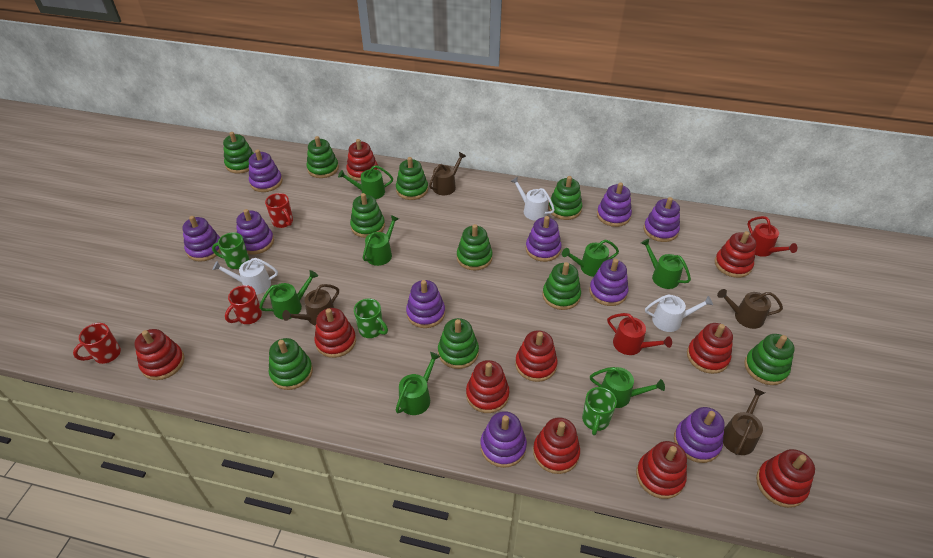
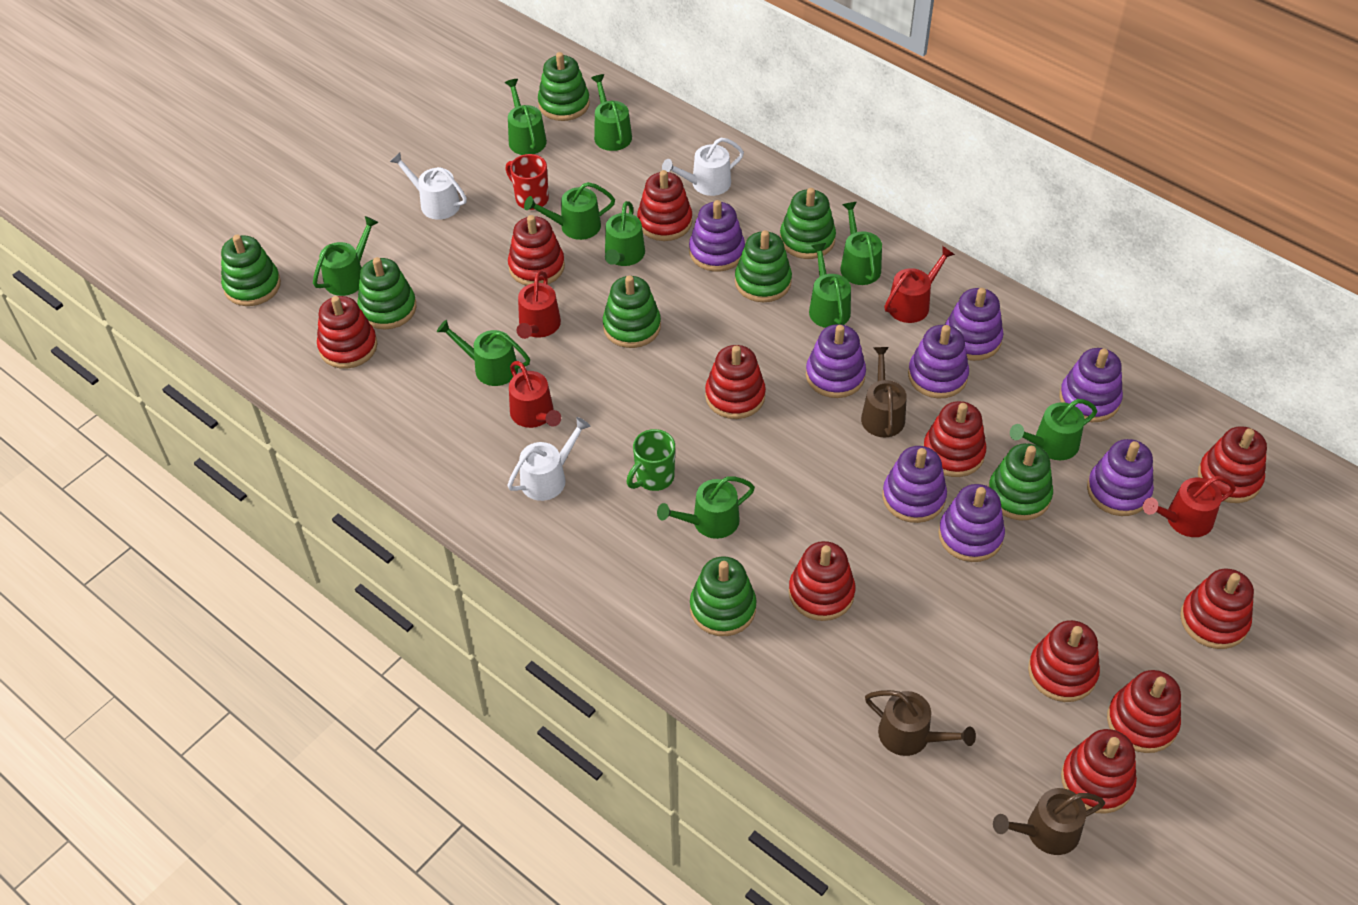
brown watering can: [282,284,339,326] [429,152,466,195] [717,289,783,329] [723,388,765,455] = 4 -> [861,347,907,437] [865,690,976,756] [993,788,1105,855] = 3
green mug: [212,232,249,269] [354,299,388,338] [582,387,617,435] = 3 -> [627,429,675,491] = 1
green stacking toy: [223,132,254,174] [269,338,313,390] [307,136,339,178] [350,193,385,238] [396,157,428,200] [438,318,479,369] [457,224,493,270] [543,262,581,310] [548,176,582,220] [744,334,795,385] = 10 -> [221,235,281,306] [357,257,417,329] [538,52,590,121] [603,275,661,348] [690,556,757,636] [735,230,792,302] [780,188,836,259] [988,443,1053,520] = 8
green watering can: [259,270,318,319] [338,165,393,199] [363,215,399,266] [396,352,441,415] [562,239,619,277] [590,367,665,408] [641,239,691,289] = 7 -> [313,216,379,296] [437,320,530,386] [505,79,547,155] [524,182,615,240] [591,74,632,151] [605,201,645,266] [657,476,755,539] [809,243,851,328] [840,202,882,285] [1010,399,1097,460] = 10
purple stacking toy: [182,216,221,262] [236,209,274,255] [249,150,282,192] [406,280,445,328] [480,411,527,468] [526,216,562,262] [589,259,628,306] [597,182,632,227] [644,197,680,242] [674,407,725,463] = 10 -> [689,200,745,272] [806,324,866,398] [882,446,947,523] [908,325,969,398] [938,484,1005,562] [945,288,1003,361] [1059,348,1123,422] [1087,439,1154,516] = 8
red mug: [73,323,121,364] [225,285,262,324] [265,193,293,228] = 3 -> [505,154,549,210] = 1
red stacking toy: [134,329,184,380] [314,308,356,358] [346,139,378,181] [466,360,509,413] [515,330,558,382] [533,417,580,474] [636,441,687,499] [687,323,733,374] [715,231,756,278] [756,449,815,508] = 10 -> [317,296,377,369] [508,215,565,286] [637,170,692,241] [705,345,766,419] [789,541,855,621] [923,401,987,477] [1028,620,1100,702] [1061,729,1137,814] [1107,670,1181,753] [1180,568,1254,649] [1198,426,1267,503] = 11
red watering can: [607,313,672,355] [747,216,797,257] = 2 -> [509,361,561,428] [517,271,561,339] [884,246,955,323] [1143,476,1236,537] = 4

